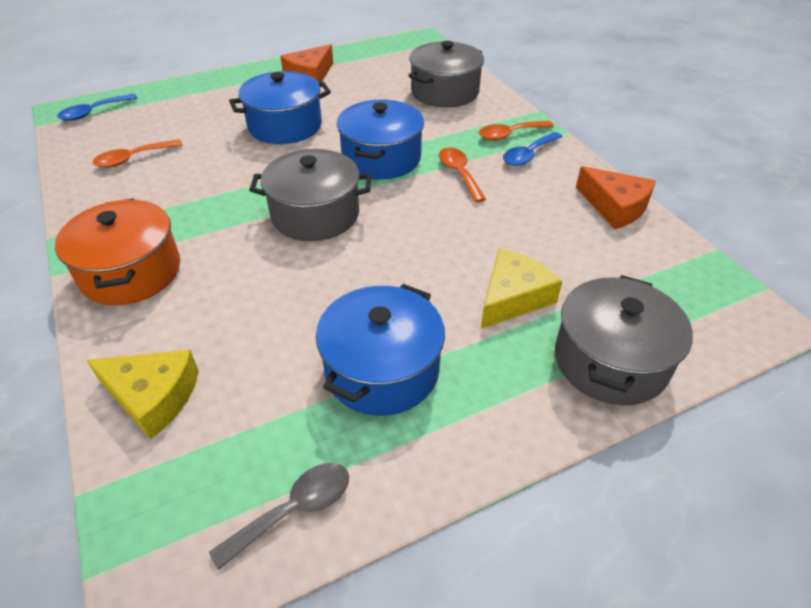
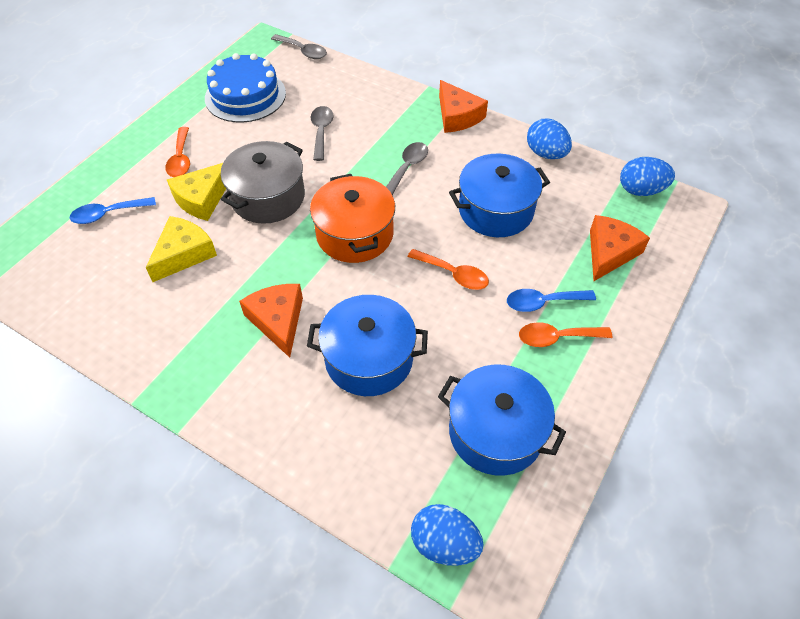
blue cake: none = 0 -> [205,53,286,123] = 1
blue egg: none = 0 -> [411,504,484,566] [527,118,572,159] [620,157,675,196] = 3
grey pot: [249,149,371,241] [408,41,484,108] [555,275,693,405] = 3 -> [221,141,305,224] = 1
grey spoon: [209,463,349,570] = 1 -> [271,34,327,59] [311,106,334,161] [386,142,428,195] = 3
orange cheese: [280,44,333,83] [576,166,656,229] = 2 -> [239,284,303,358] [439,80,488,133] [590,215,650,281] = 3

